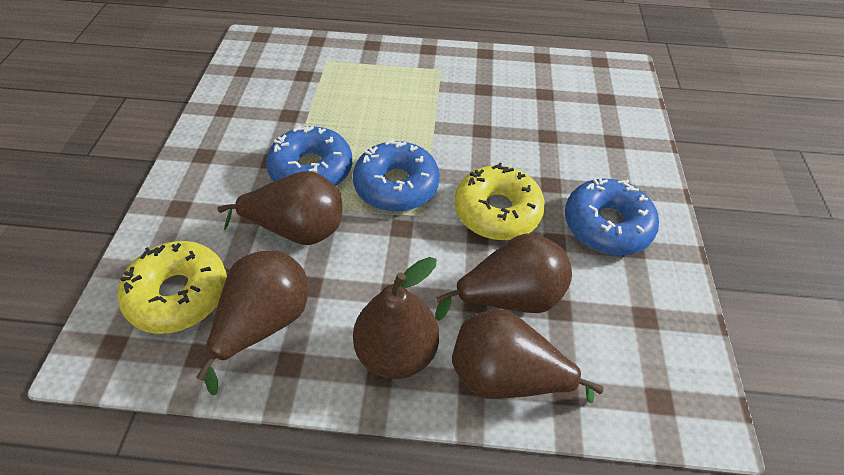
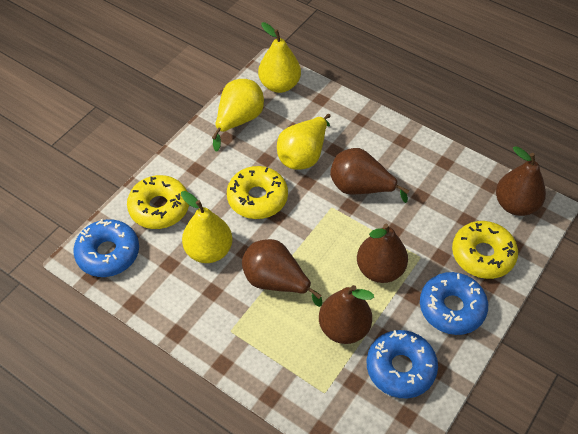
yellow donut: [118,241,227,334] [455,163,545,240] = 2 -> [127,175,189,229] [227,166,288,219] [452,221,518,279] = 3
yellow pear: none = 0 -> [181,191,233,263] [212,79,264,151] [258,22,301,93] [277,114,331,170] = 4

